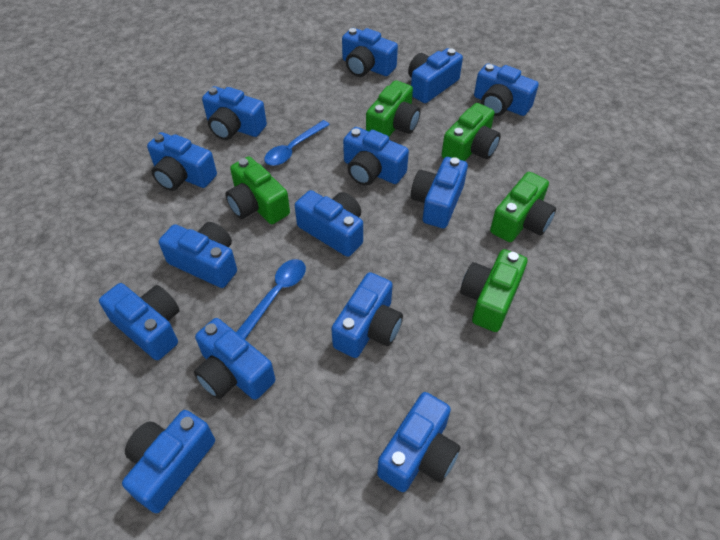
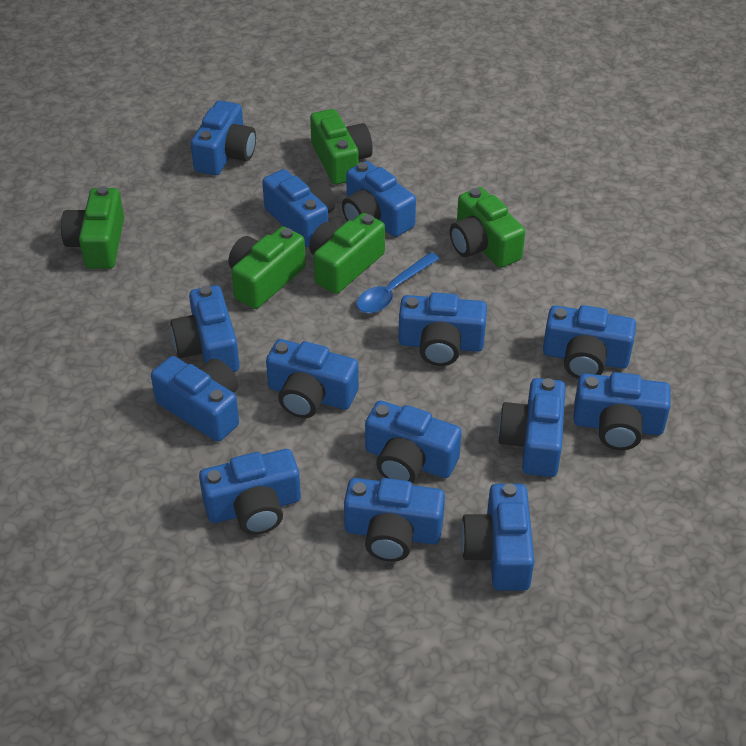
blue spoon: [236,259,306,339] [264,120,330,166] = 2 -> [356,252,440,313] = 1

